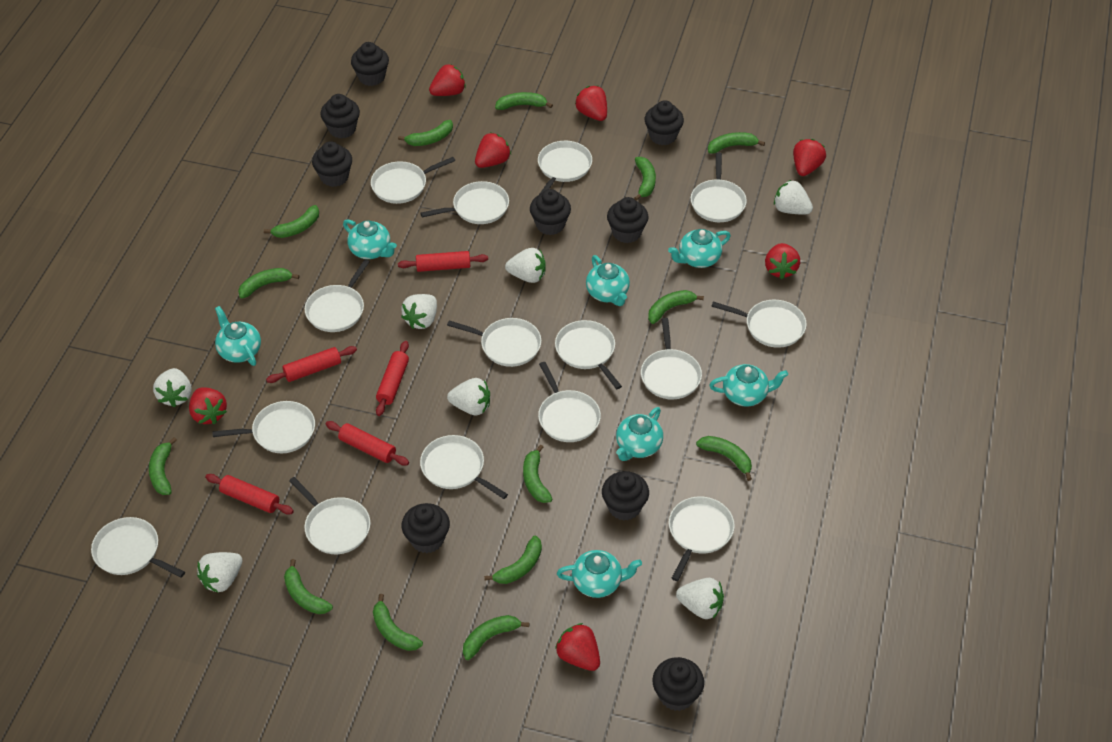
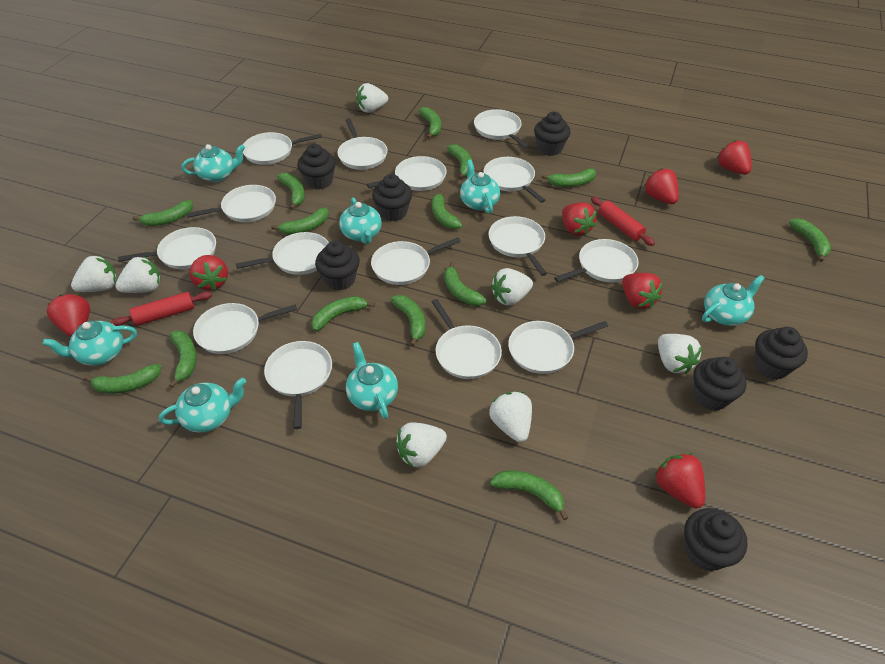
black cupcake: [312,141,352,187] [321,94,360,138] [351,42,389,86] [402,503,450,553] [530,189,571,235] [602,471,649,521] [607,197,648,243] [645,100,684,145] [652,657,704,711] = 9 -> [297,144,336,189] [315,240,360,290] [372,174,412,221] [534,112,571,156] [684,508,747,571] [693,357,746,411] [754,327,808,380] = 7
red rolling pin: [205,474,294,515] [266,346,357,383] [326,421,409,466] [376,341,409,416] [398,251,488,272] = 5 -> [111,292,212,326] [591,197,655,246] = 2

